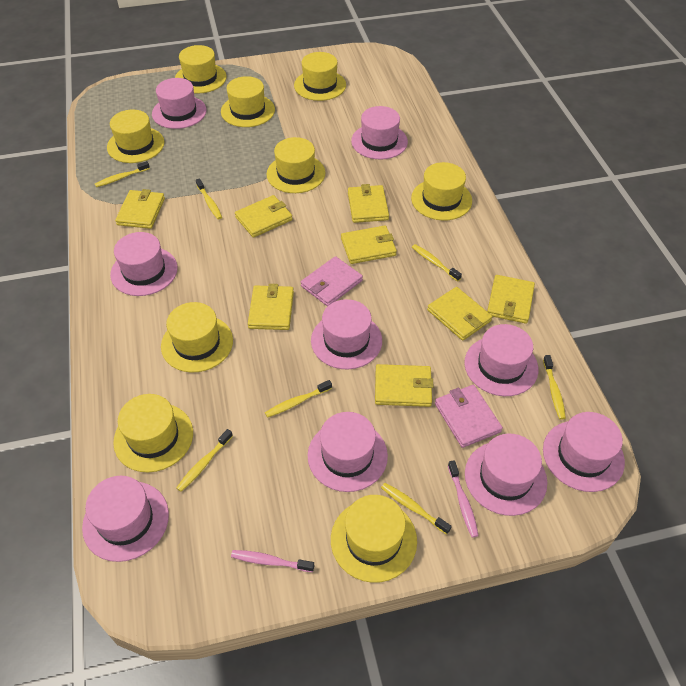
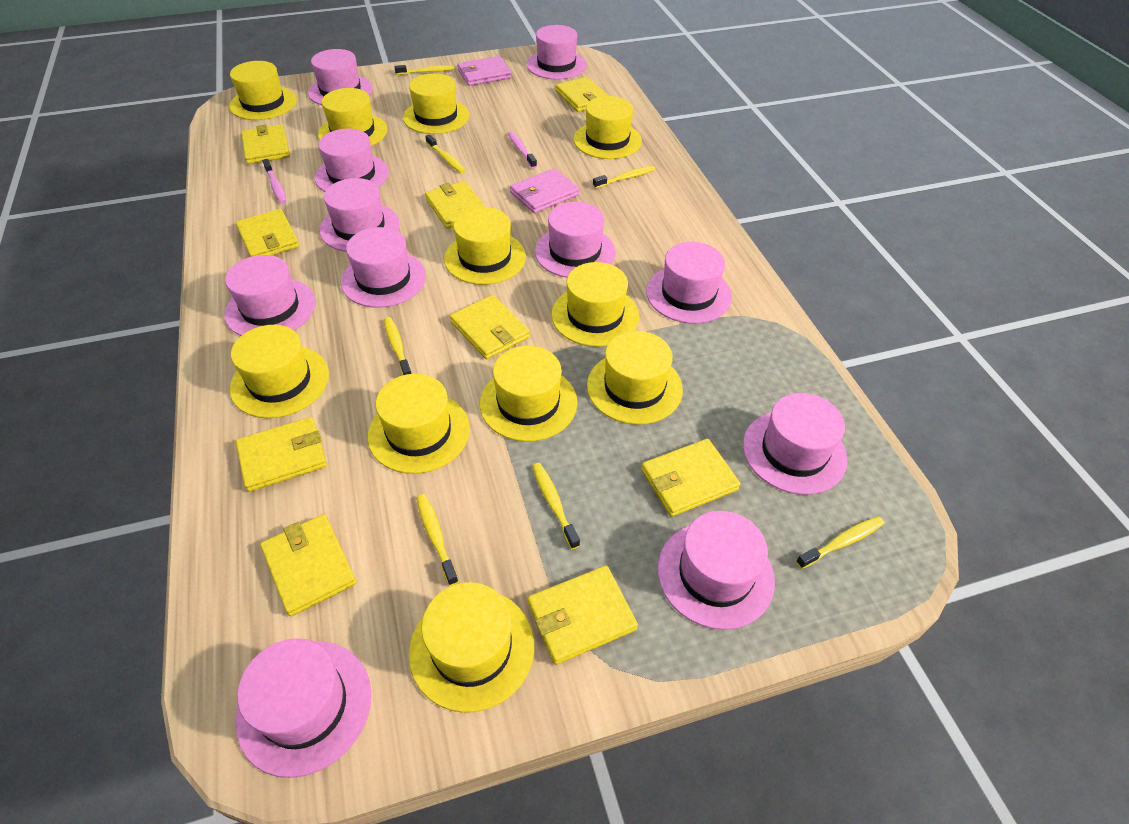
pink hat: [82,476,169,562] [110,232,178,296] [152,78,207,129] [308,412,388,492] [311,299,382,369] [351,106,408,160] [464,324,538,396] [465,434,547,516] [543,412,625,492] = 9 -> [224,255,315,336] [236,638,371,778] [308,49,373,105] [315,129,389,192] [319,178,400,252] [341,227,426,308] [526,25,587,80] [535,202,616,278] [646,242,732,324] [658,511,775,630] [743,393,847,495] = 11
yellow hat: [107,109,164,163] [113,394,193,472] [161,302,233,372] [175,45,227,94] [221,76,275,127] [267,137,325,193] [294,52,346,101] [331,495,417,583] [411,162,472,221] = 9 -> [229,61,297,120] [230,325,329,418] [318,88,387,146] [368,374,470,474] [403,73,469,134] [409,582,534,713] [444,207,526,285] [480,346,577,442] [551,262,639,347] [573,96,642,159] [587,331,683,425] = 11
yellow wallet: [115,189,165,229] [235,195,292,238] [248,284,294,330] [341,226,397,264] [348,184,389,223] [375,364,433,407] [427,287,492,341] [487,275,535,324] = 8 -> [236,209,299,257] [236,417,327,492] [241,124,290,164] [260,514,357,616] [425,181,485,229] [450,295,530,360] [528,566,638,665] [556,77,609,112] [641,439,740,517] = 9

